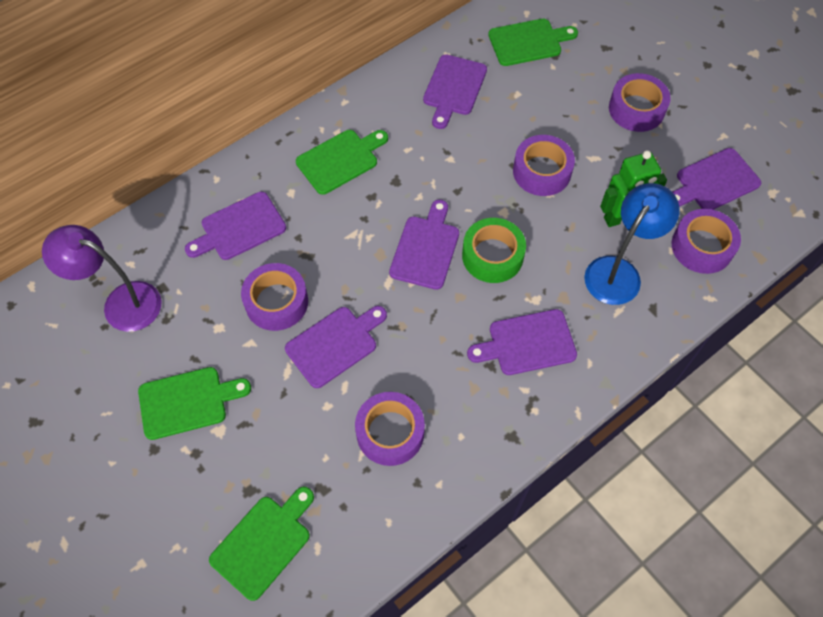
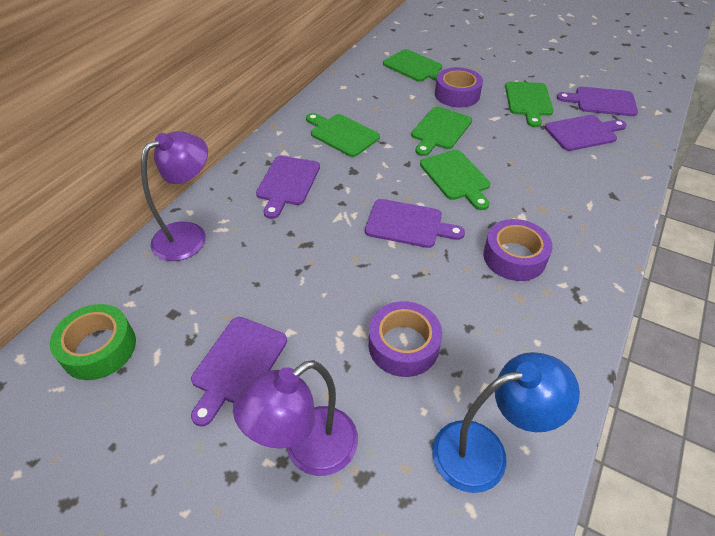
green cutting board: [138,367,251,440] [209,487,314,601] [296,130,388,195] [488,19,578,66] = 4 -> [306,113,380,157] [383,49,442,82] [411,107,472,156] [420,150,490,210] [505,82,553,127] = 5
green robot: [600,150,667,227] = 1 -> none = 0
purple cutting board: [185,192,286,260] [285,306,387,388] [389,200,459,290] [423,54,487,129] [467,309,577,375] [672,148,761,210] = 6 -> [191,317,287,427] [256,156,320,219] [365,199,465,248] [545,115,627,151] [557,87,638,116] = 5
purple lamp: [42,225,162,332] = 1 -> [141,131,208,261] [233,360,358,476] = 2
purple tape: [241,263,308,331] [355,392,425,466] [513,135,575,196] [609,73,671,132] [672,209,741,274] = 5 -> [369,301,442,377] [435,67,483,107] [483,219,553,281] = 3

